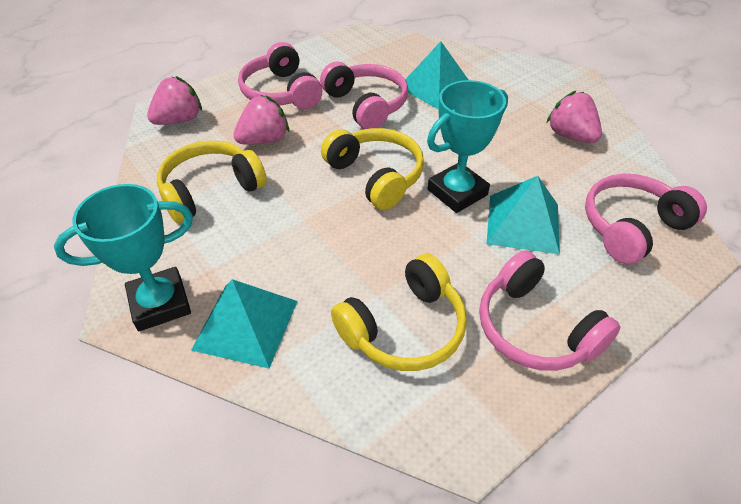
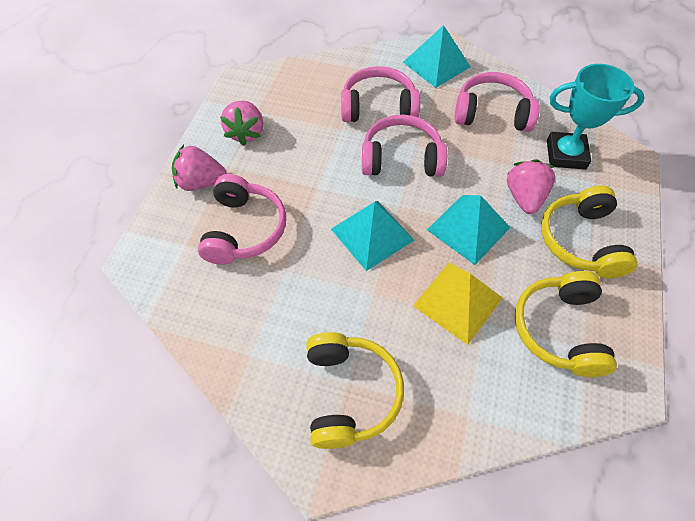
turquoise trophy: [54,184,193,331] [427,80,508,213] = 2 -> [547,64,645,170] = 1
yellow pyramid: none = 0 -> [413,263,503,345] = 1

